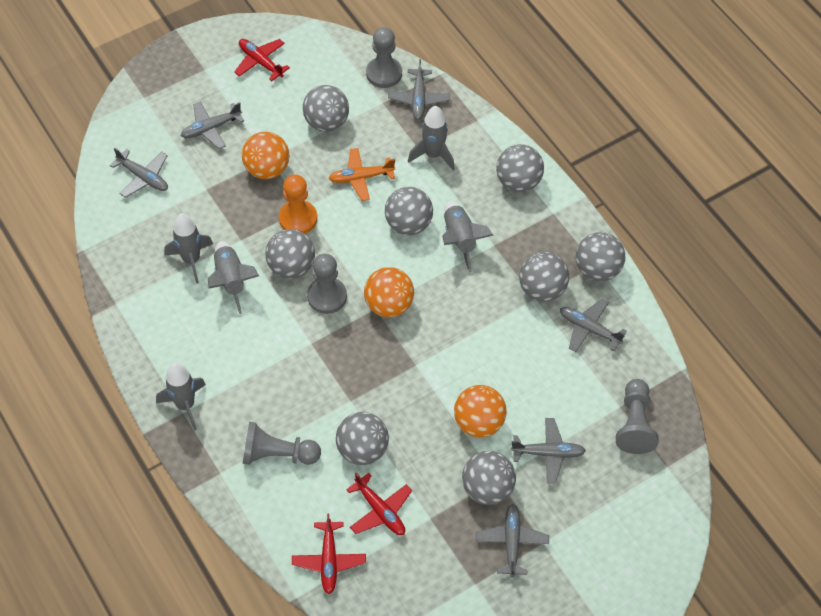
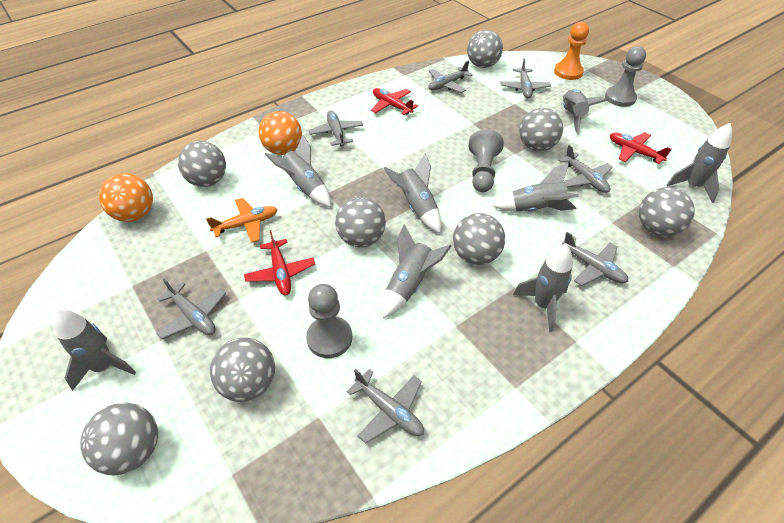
grey pawn: [243,422,321,465] [307,254,347,314] [366,27,402,88] [616,379,658,454] = 4 -> [306,284,352,358] [469,130,504,192] [605,46,646,107] = 3
grey plane: [110,147,168,198] [181,101,244,149] [388,59,450,120] [475,504,549,578] [511,418,586,484] [560,299,627,352] = 6 -> [156,279,226,339] [308,111,363,146] [347,369,424,444] [428,60,473,93] [500,58,551,98] [558,145,613,193] [562,232,629,286] = 7
grey rocket: [156,363,206,431] [164,214,213,284] [208,241,259,314] [408,106,455,170] [442,201,494,272] = 5 -> [52,309,136,391] [265,134,331,207] [382,224,452,318] [383,153,441,233] [493,163,579,212] [513,244,573,332] [563,89,607,134] [667,123,732,203] = 8
orange ball: [242,132,289,179] [364,267,414,317] [454,385,507,438] = 3 -> [99,173,153,222] [258,111,302,155] = 2

